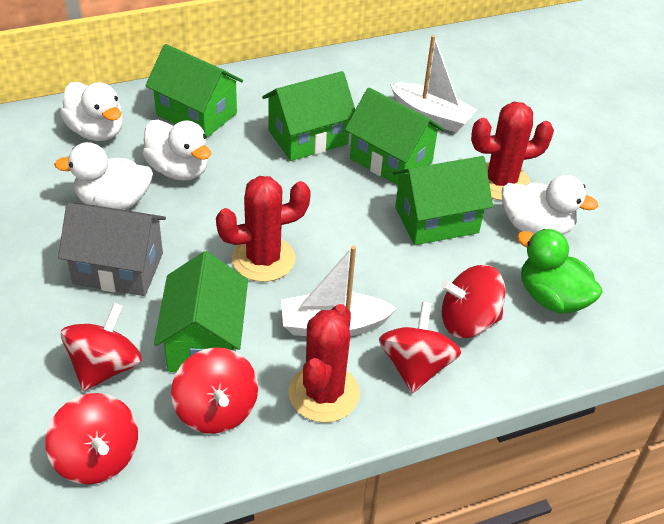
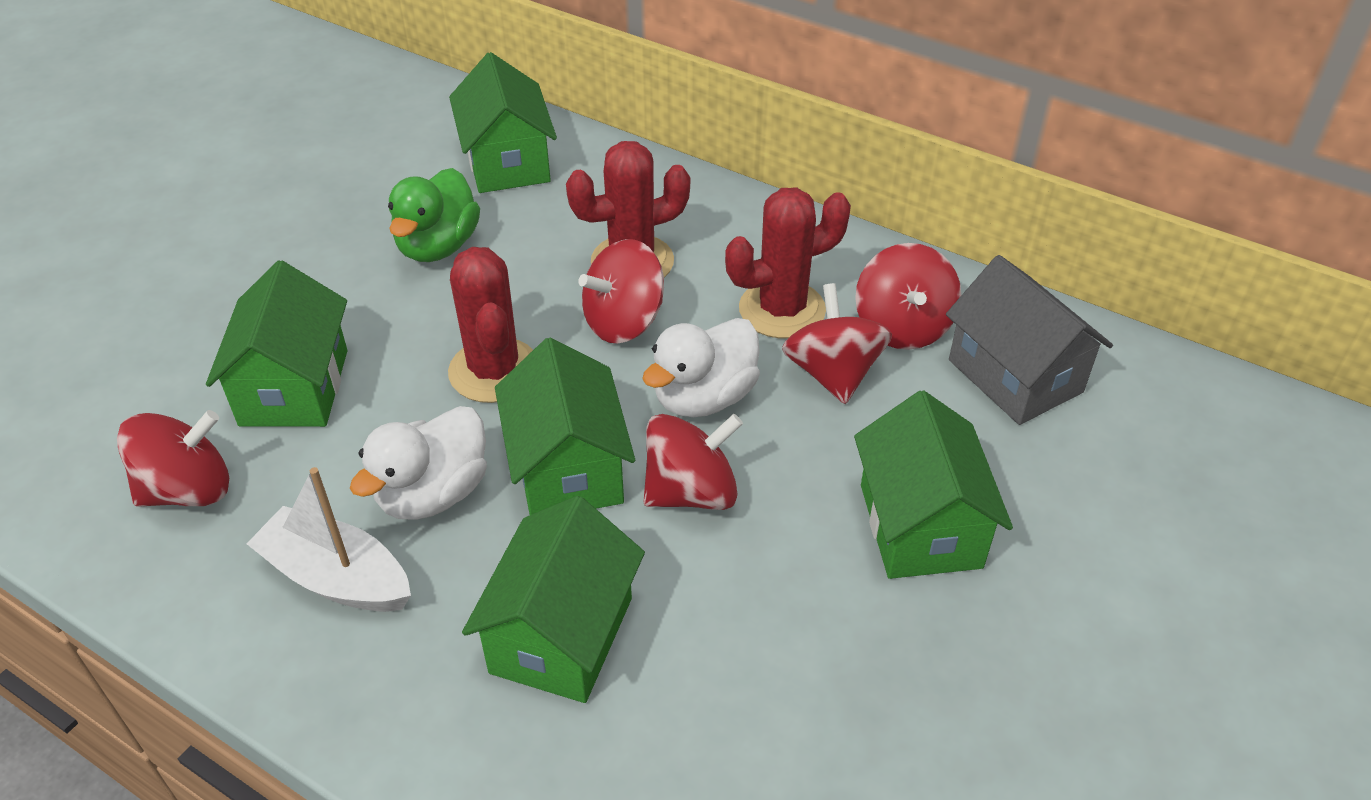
white boat: [281,246,397,336] [390,35,477,132] = 2 -> [247,467,411,612] = 1
white duck: [54,142,153,210] [60,82,123,141] [143,120,211,181] [502,175,598,235] = 4 -> [350,406,487,520] [642,318,760,417] = 2

